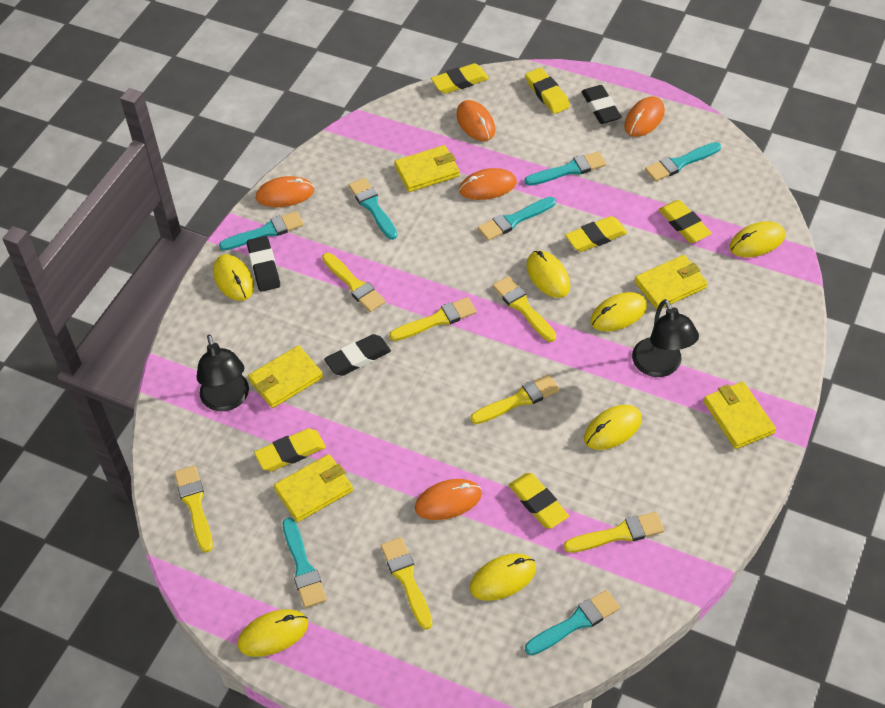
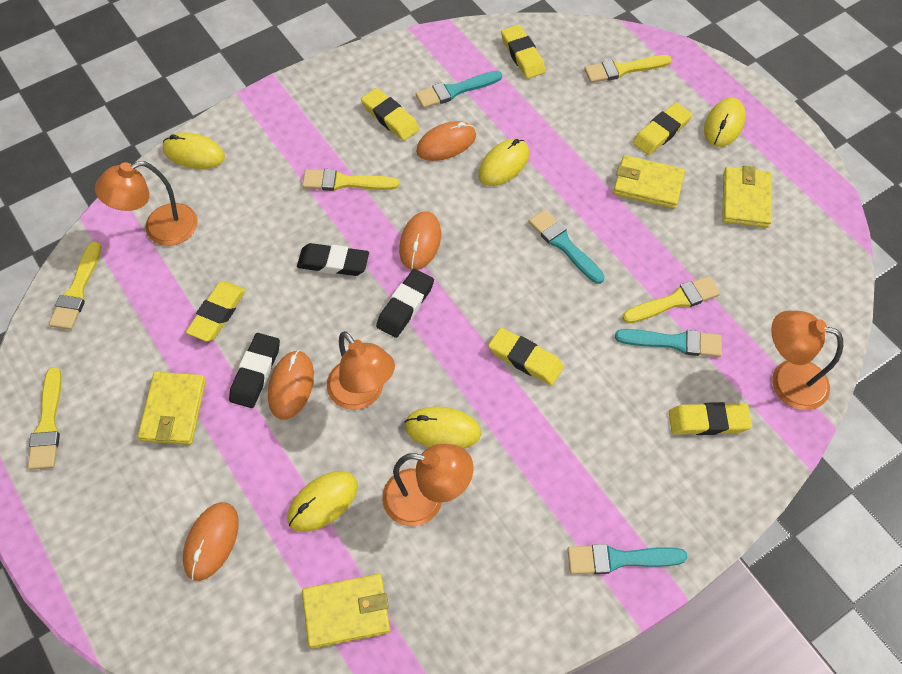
black lamp: [197,335,249,411] [632,299,699,377] = 2 -> none = 0
orange lamp: none = 0 -> [95,161,198,246] [327,331,395,410] [382,444,474,526] [771,311,843,410] = 4
orange mouse: [256,176,314,207] [415,479,482,520] [456,100,495,141] [459,168,517,200] [624,96,665,137] = 5 -> [183,502,239,581] [268,350,314,420] [399,212,441,270] [416,121,476,161] = 4
turquoise brush: [219,211,304,251] [283,518,327,608] [348,178,397,240] [478,197,556,241] [525,151,606,186] [525,590,620,656] [645,142,721,182] = 7 -> [416,71,502,108] [529,210,605,284] [567,544,687,574] [615,329,722,357] = 4
yellow brush: [174,465,213,553] [322,253,386,312] [381,537,433,630] [389,297,477,341] [471,375,560,424] [493,276,556,342] [564,512,664,553] = 7 -> [28,367,62,470] [49,241,101,330] [302,169,399,191] [584,55,672,83] [622,276,720,323] = 5
yellow mouse: [213,254,254,301] [238,609,308,657] [470,553,536,601] [526,251,570,298] [584,405,642,450] [590,292,647,332] [729,221,785,257] = 7 -> [163,132,225,169] [287,471,358,532] [404,406,481,449] [478,139,529,186] [704,97,746,147] = 5
yellow wallet: [248,345,323,408] [274,454,353,522] [394,145,460,192] [634,255,707,310] [704,382,776,449] = 5 -> [138,372,206,445] [302,574,390,649] [613,155,685,209] [722,166,772,228] = 4

